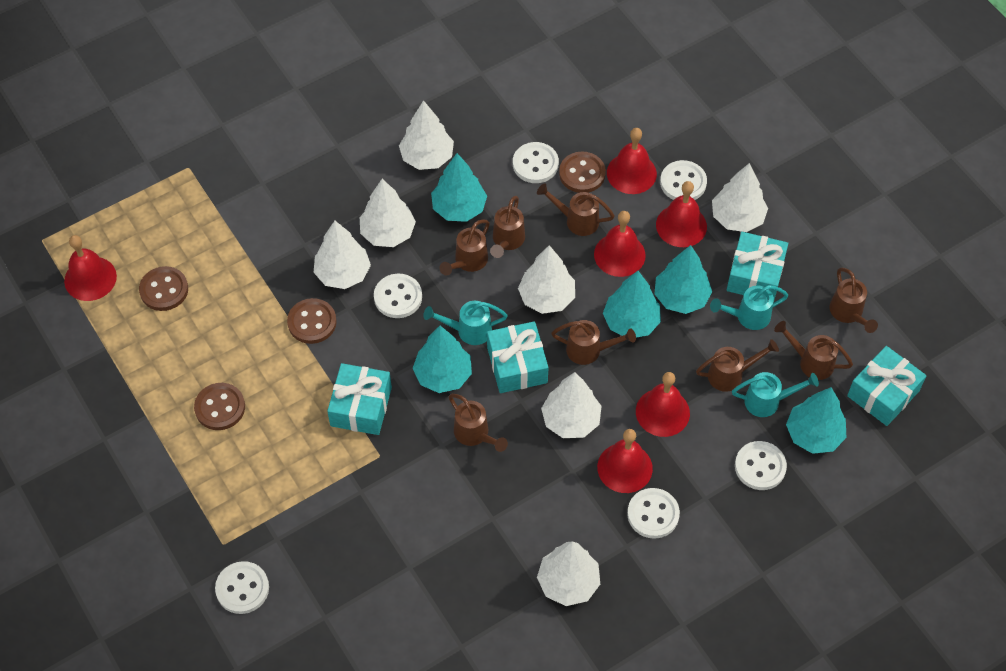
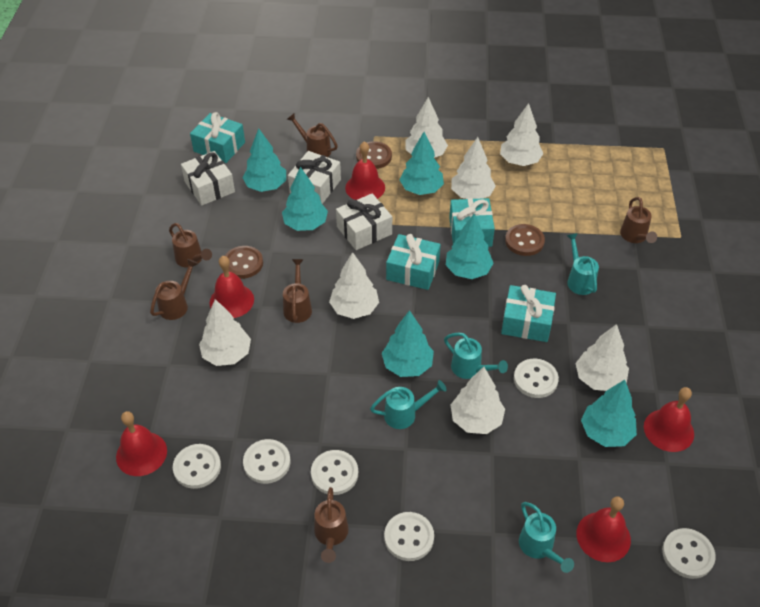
brown button: [139,266,188,311] [194,383,245,430] [287,298,337,344] [559,151,606,193] = 4 -> [225,246,263,279] [356,141,392,169] [505,224,545,256] = 3
brown watering can: [440,220,490,276] [449,394,508,452] [490,196,525,258] [537,183,614,236] [551,320,636,365] [696,339,779,392] [774,321,853,380] [829,268,878,333] = 8 -> [150,259,198,320] [169,223,212,268] [283,259,312,323] [287,113,338,157] [314,487,349,563] [620,197,657,243] = 6
red bell: [64,235,117,301] [594,211,646,277] [597,429,653,493] [607,128,657,194] [636,372,690,437] [656,181,707,247] = 6 -> [116,411,167,476] [210,256,254,318] [345,141,385,200] [576,496,631,562] [644,387,694,452] = 5
turquoise tree: [413,326,472,393] [431,153,487,222] [603,271,661,337] [654,245,712,314] [786,387,846,454] = 5 -> [242,128,286,192] [282,167,328,231] [382,310,434,377] [400,132,444,195] [446,214,494,279] [581,380,637,447] = 6
turquoise watering can: [423,301,508,345] [710,285,788,330] [732,372,819,417] = 3 -> [370,380,447,429] [444,332,508,379] [519,502,574,573] [566,233,599,295] = 4
white gift: none = 0 -> [181,151,235,206] [288,151,341,204] [336,194,392,250] = 3

